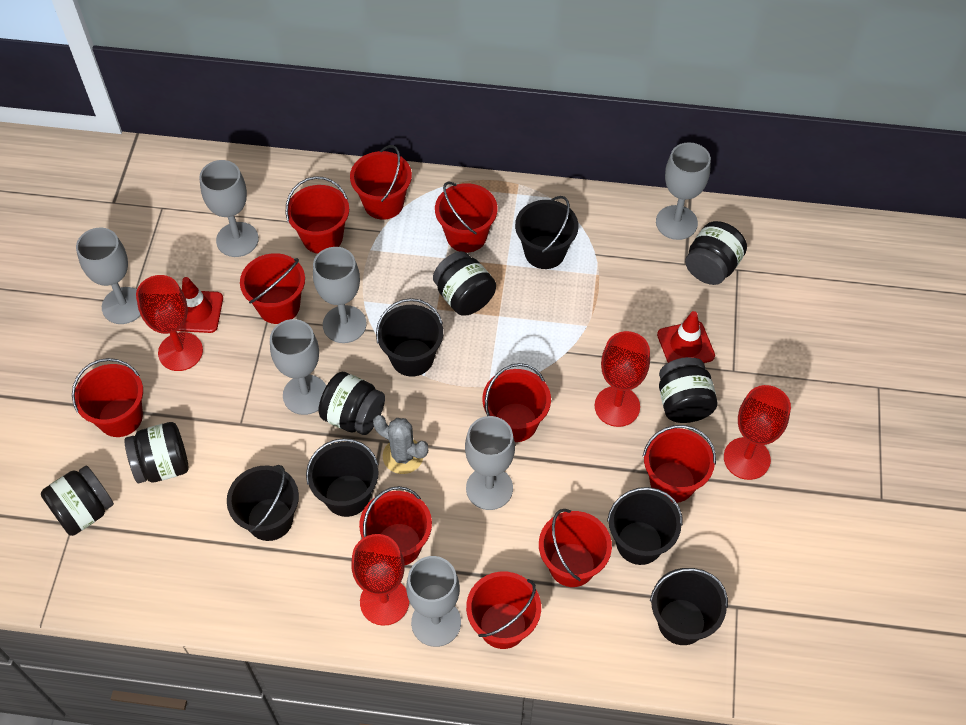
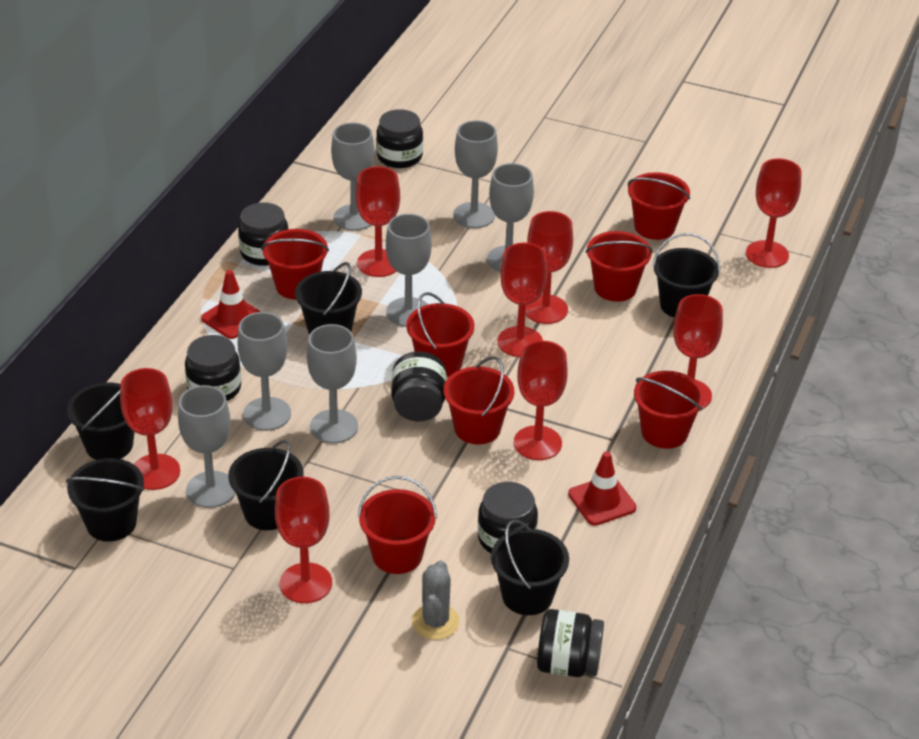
red bucket: [72,358,143,437] [240,253,305,324] [286,176,349,254] [350,145,412,220] [359,486,432,565] [435,181,498,253] [466,572,541,649] [482,363,551,442] [539,509,612,587] [643,425,716,503] = 10 -> [262,229,329,300] [358,476,437,574] [406,292,474,377] [444,356,514,444] [586,231,653,302] [628,172,690,240] [634,371,705,449] = 7
red goblet: [136,275,203,371] [351,534,409,626] [595,331,650,427] [724,385,791,480] = 4 -> [120,368,180,490] [275,477,332,603] [356,166,400,277] [497,243,547,357] [514,341,568,460] [525,211,573,324] [673,294,723,409] [746,159,802,268] = 8

